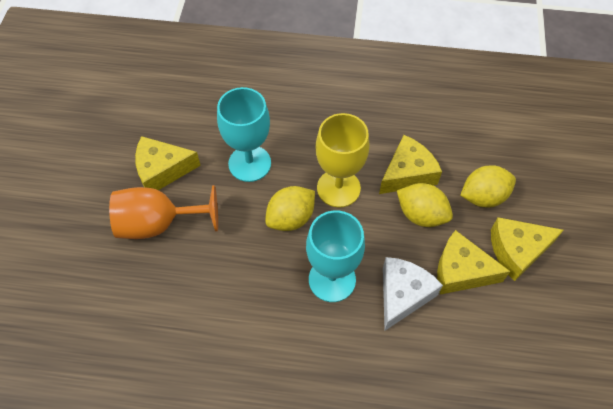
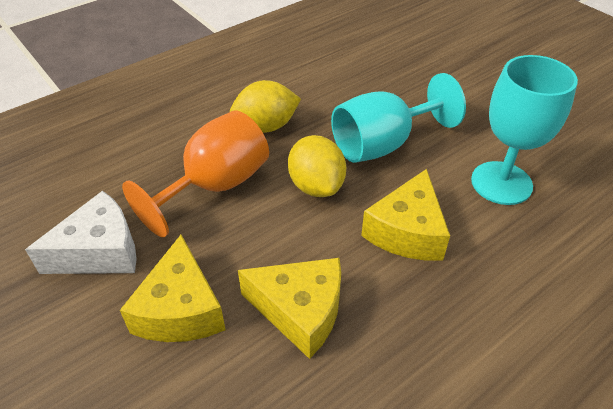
yellow cheese: [135,136,201,190] [379,135,442,194] [437,230,511,294] [491,217,564,281] = 4 -> [120,235,226,342] [238,258,341,359] [361,169,450,261] = 3
yellow goblet: [315,113,370,207] = 1 -> none = 0
yellow lemon: [265,186,315,231] [397,183,453,227] [460,165,516,208] = 3 -> [230,80,301,133] [288,135,346,197] = 2

